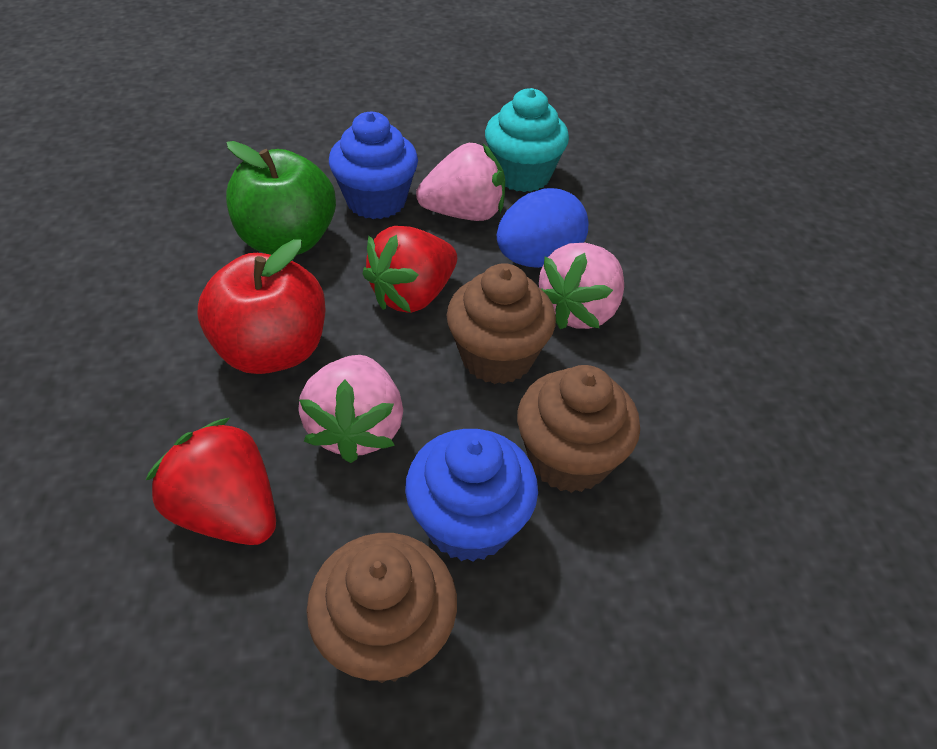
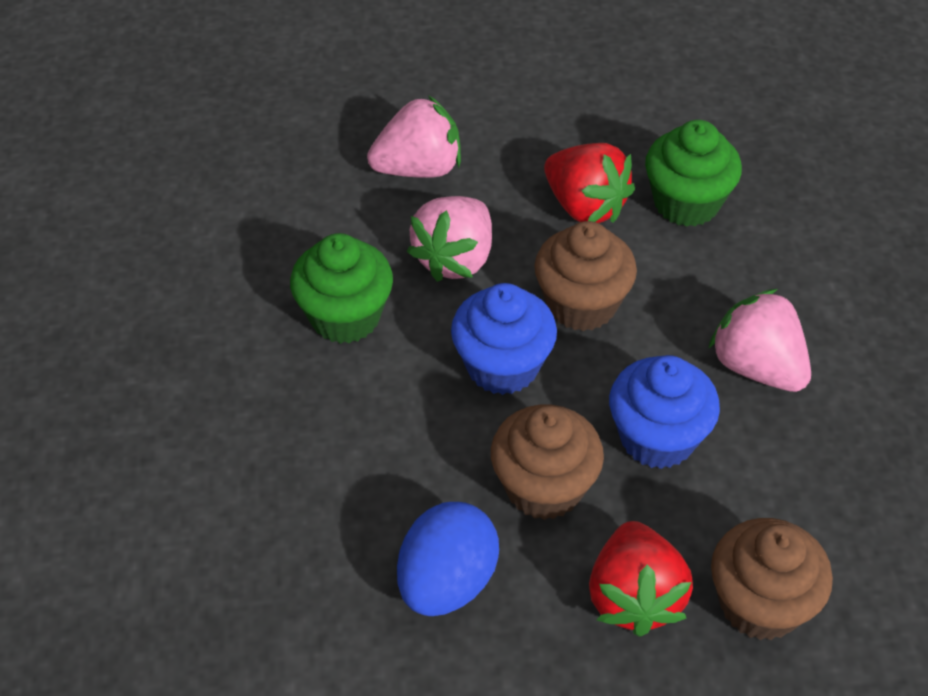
green apple: [226,141,336,255] = 1 -> none = 0
green cupcake: none = 0 -> [290,233,393,344] [645,120,742,227] = 2
red apple: [198,239,325,374] = 1 -> none = 0
turquoise cupcake: [485,88,569,192] = 1 -> none = 0

